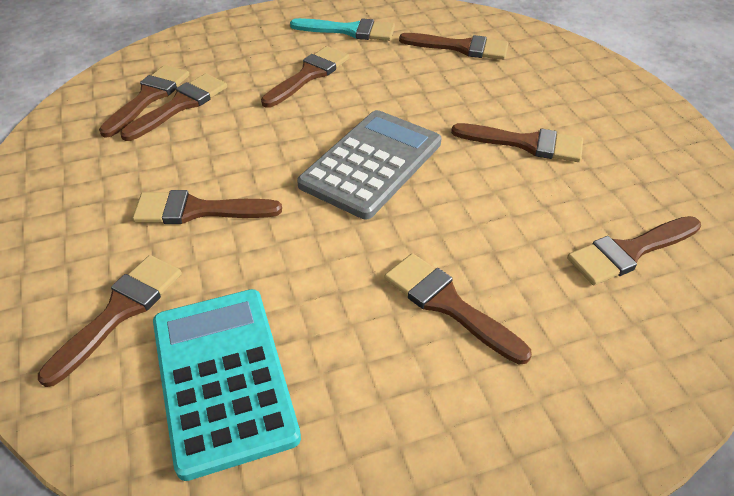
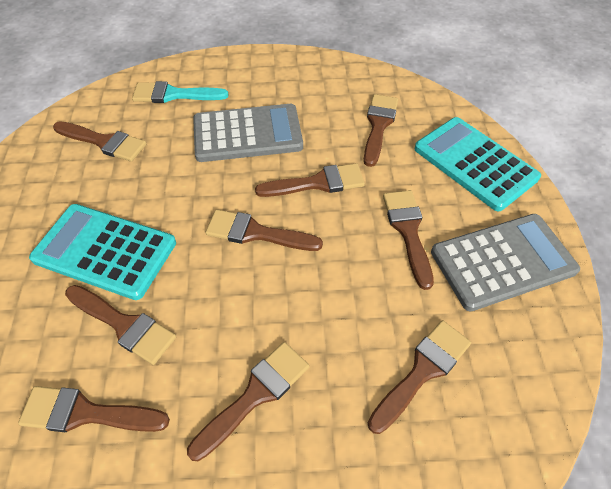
grey calculator: [297,110,441,219] = 1 -> [193,104,303,162] [431,214,580,311] = 2
turquoise calculator: [153,289,301,481] = 1 -> [29,204,176,300] [414,117,541,211] = 2

